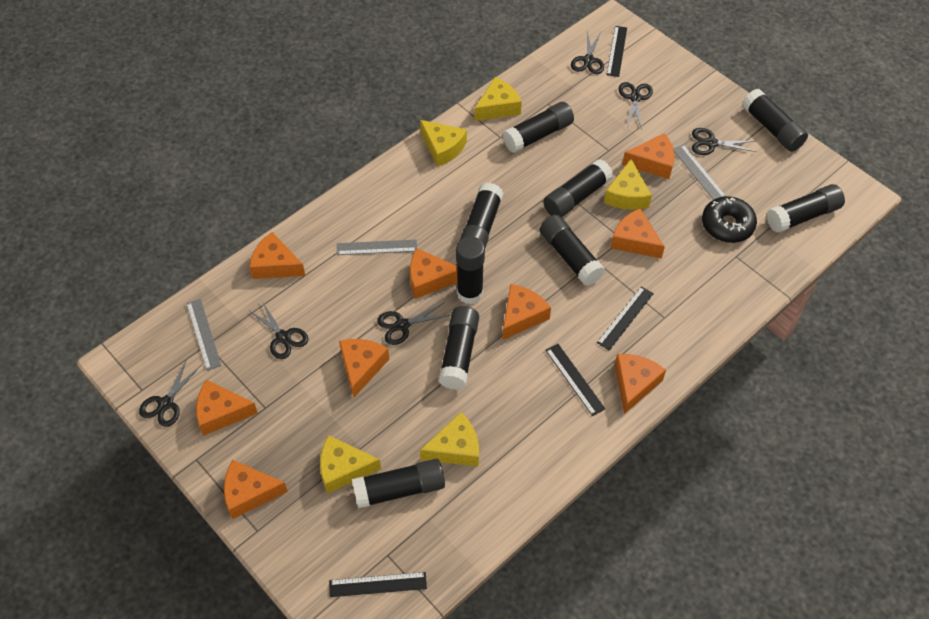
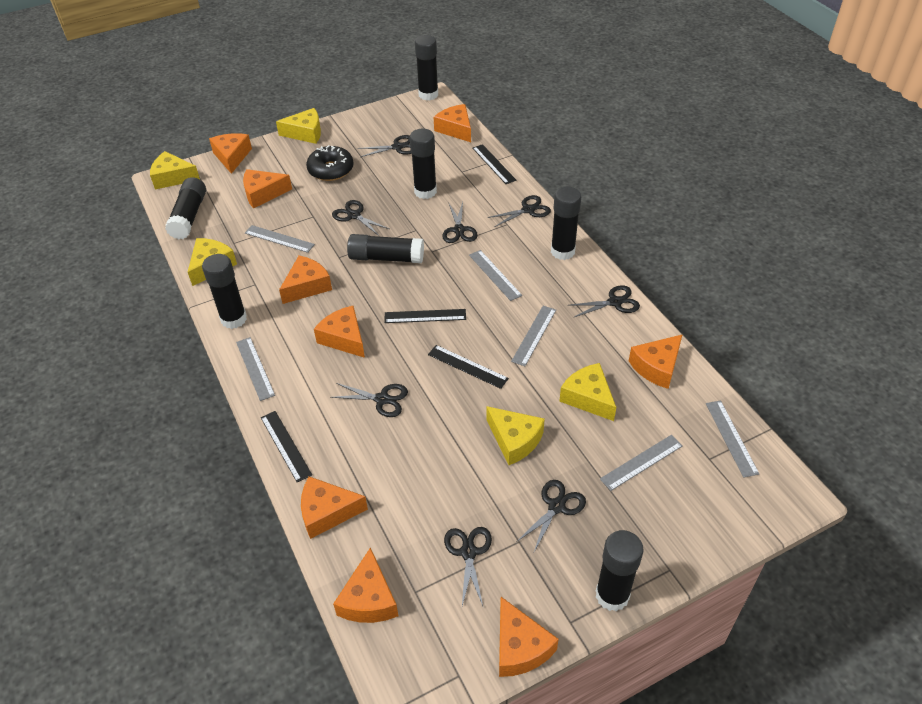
black glue stick: [352,459,445,509] [438,306,479,390] [456,236,485,304] [459,183,504,248] [503,102,574,153] [540,215,605,286] [543,159,613,217] [742,89,808,152] [767,184,845,233] = 9 -> [165,177,206,239] [202,254,247,329] [347,234,424,263] [410,129,437,199] [415,35,438,101] [551,186,581,260] [596,530,643,611] = 7
black scissors: [139,359,200,427] [248,301,308,359] [377,302,450,345] [571,32,604,74] [619,82,653,129] [692,128,756,155] = 6 -> [330,383,408,417] [332,200,389,236] [358,135,412,157] [442,202,478,243] [444,527,492,606] [488,195,551,227] [516,480,586,554] [571,285,640,317] = 8
grey ruler: [186,299,222,371] [337,240,417,255] [673,144,726,200] = 3 -> [236,337,275,401] [245,225,315,253] [469,250,522,301] [511,306,556,366] [600,435,683,491] [706,400,759,478] = 6

